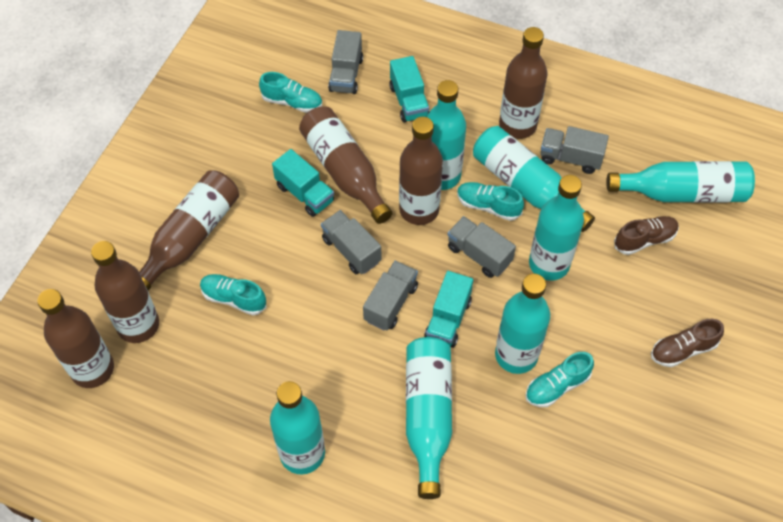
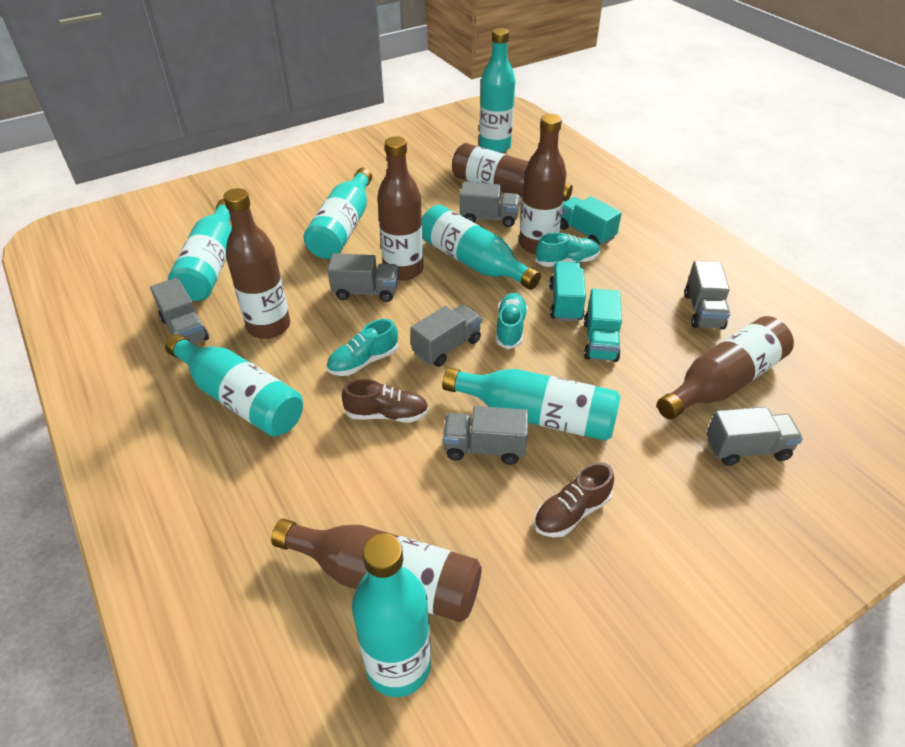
grey truck: [321,210,381,274] [328,30,363,94] [363,261,418,330] [448,216,516,278] [540,126,609,174] = 5 -> [150,277,209,344] [328,253,398,302] [410,304,482,367] [443,406,528,465] [460,182,520,227] [684,261,730,330] [706,407,803,466] = 7
turquoise shoe: [200,274,266,315] [259,72,322,113] [457,182,524,221] [525,352,594,407] = 4 -> [327,319,398,376] [496,293,528,349] [536,232,600,267] = 3

